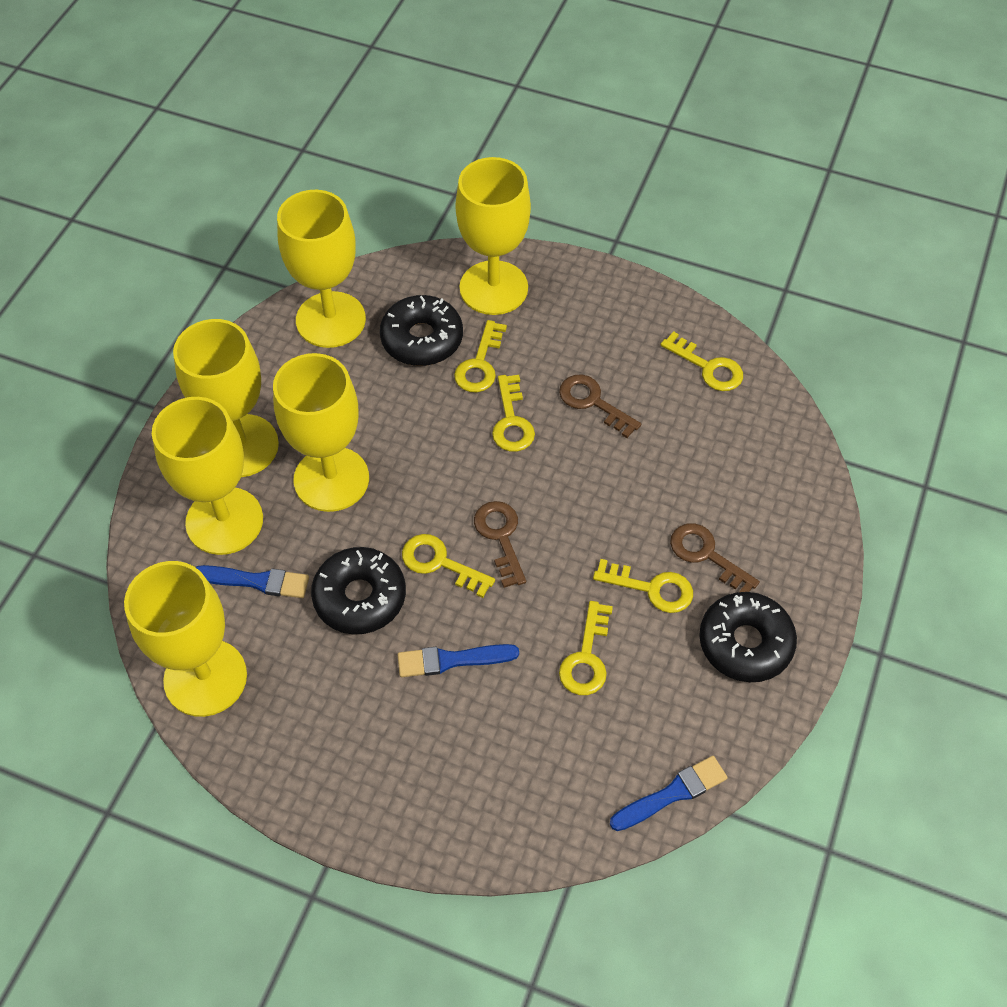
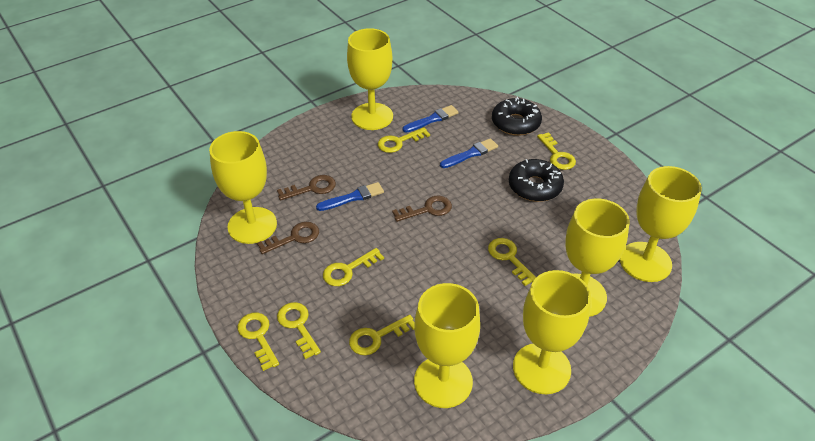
black donut: [311,547,406,634] [380,295,463,366] [699,592,797,682] = 3 -> [492,97,542,136] [509,159,564,202] = 2
yellow key: [402,534,495,598] [454,320,507,392] [492,375,535,452] [559,601,613,695] [593,559,693,613] [660,331,743,391] = 6 -> [237,312,279,371] [277,302,321,359] [323,248,384,286] [349,315,415,355] [378,127,430,153] [488,238,536,286] [537,132,576,170] = 7

